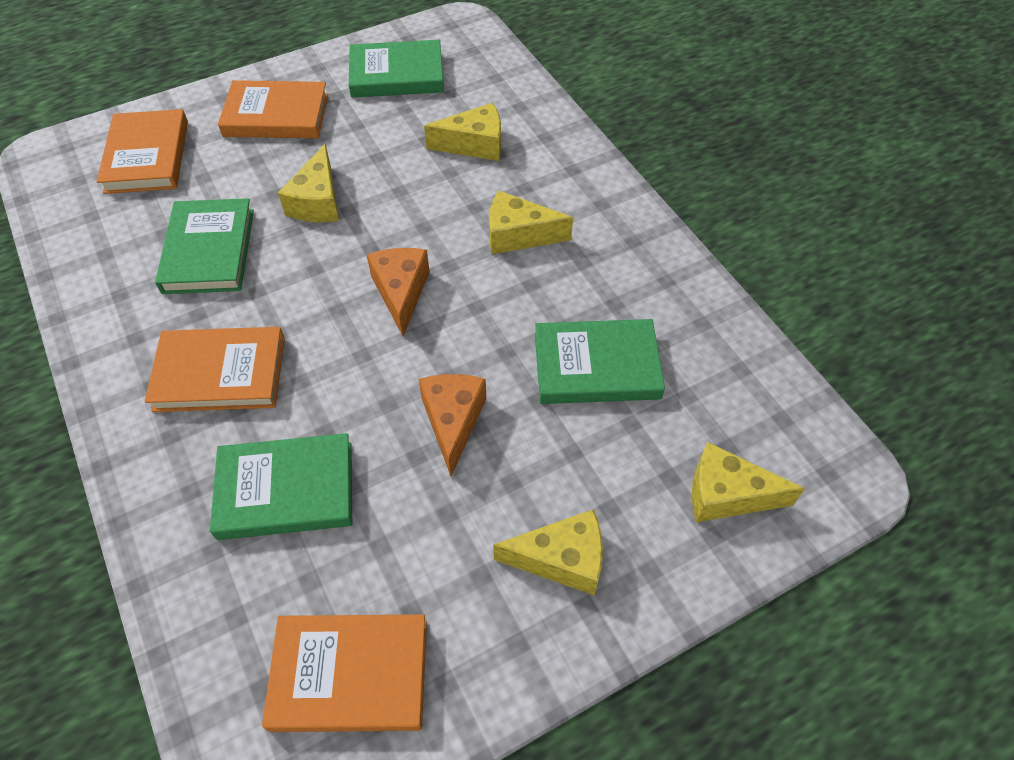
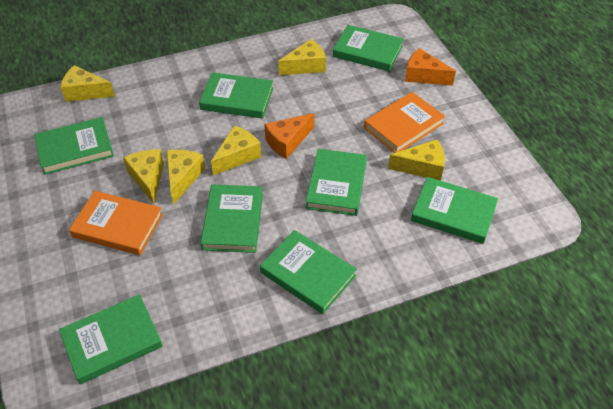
green book: [155,198,254,294] [210,433,352,540] [349,40,444,98] [535,319,665,404] = 4 -> [34,117,114,175] [59,294,163,384] [199,72,273,118] [200,184,263,253] [260,230,357,314] [306,149,367,216] [333,25,404,72] [411,177,498,244] = 8
orange book: [97,109,188,194] [145,327,285,412] [218,80,328,138] [262,614,427,732] = 4 -> [69,191,163,255] [364,92,445,153] = 2
yellow cheese: [278,144,339,222] [424,103,501,161] [489,191,573,254] [493,509,603,595] [692,442,805,522] = 5 -> [60,65,115,102] [123,149,164,204] [166,150,205,205] [211,125,261,175] [278,39,326,75] [388,139,445,181] = 6

